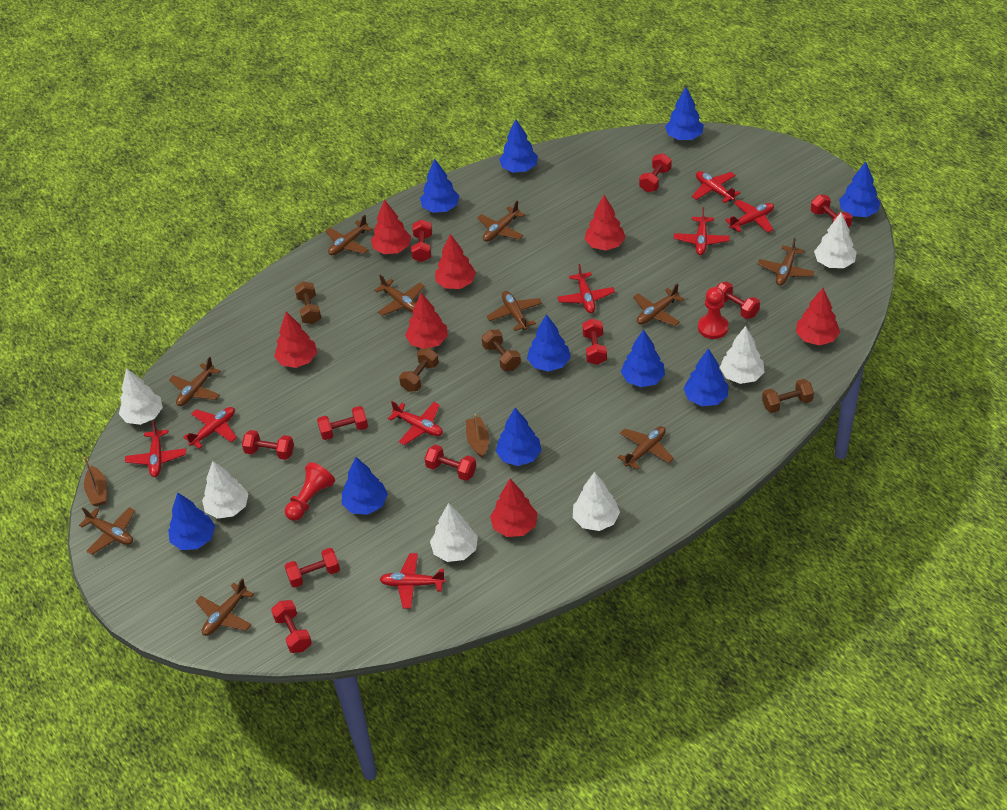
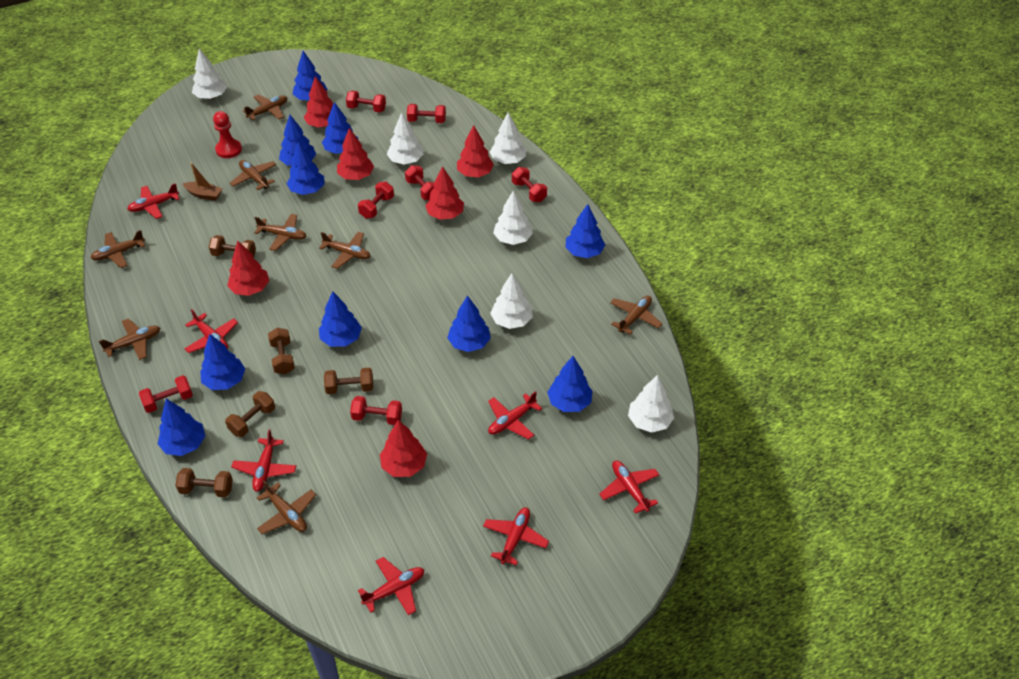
brown boat: [84,457,107,506] [466,414,489,458] = 2 -> [183,163,222,201] = 1
brown dumbbell: [294,281,321,324] [399,348,439,392] [482,330,521,371] [762,379,814,413] = 4 -> [175,468,233,497] [209,235,256,258] [225,391,275,437] [268,328,295,374] [324,368,373,394] = 5
brown plane: [79,507,135,555] [169,357,221,406] [195,578,254,636] [325,215,373,255] [374,275,424,316] [477,201,525,242] [487,291,542,331] [617,426,674,470] [633,283,685,326] [757,238,815,286] = 10 -> [91,230,145,268] [99,318,160,360] [229,160,276,190] [243,95,287,120] [254,214,306,251] [257,481,316,534] [319,232,370,269] [610,296,662,335] = 8
red dumbbell: [242,430,294,460] [271,600,312,653] [285,548,340,588] [317,406,368,440] [411,219,432,262] [424,445,476,481] [582,319,607,365] [639,153,671,192] [717,282,760,319] [811,195,852,228] = 10 -> [139,375,193,413] [346,91,386,112] [350,396,402,425] [358,182,394,219] [405,165,434,200] [407,104,446,123] [512,167,547,202] = 7
red pawn: [285,462,335,521] [698,287,729,339] = 2 -> [213,111,242,158] = 1
red plane: [125,421,186,477] [183,407,237,449] [380,553,446,609] [388,401,443,445] [557,264,615,313] [674,207,730,255] [692,171,740,203] [725,200,774,233] = 8 -> [127,183,180,219] [184,309,238,353] [231,429,296,492] [358,557,424,615] [483,507,549,565] [488,391,542,440] [599,461,659,514] = 7
red tree: [274,312,317,368] [371,199,411,254] [405,293,448,348] [435,234,476,289] [490,479,538,537] [585,195,626,250] [796,288,840,345] = 7 -> [227,241,269,296] [304,76,333,128] [337,128,374,180] [380,420,427,477] [425,166,464,220] [457,125,494,177] = 6

